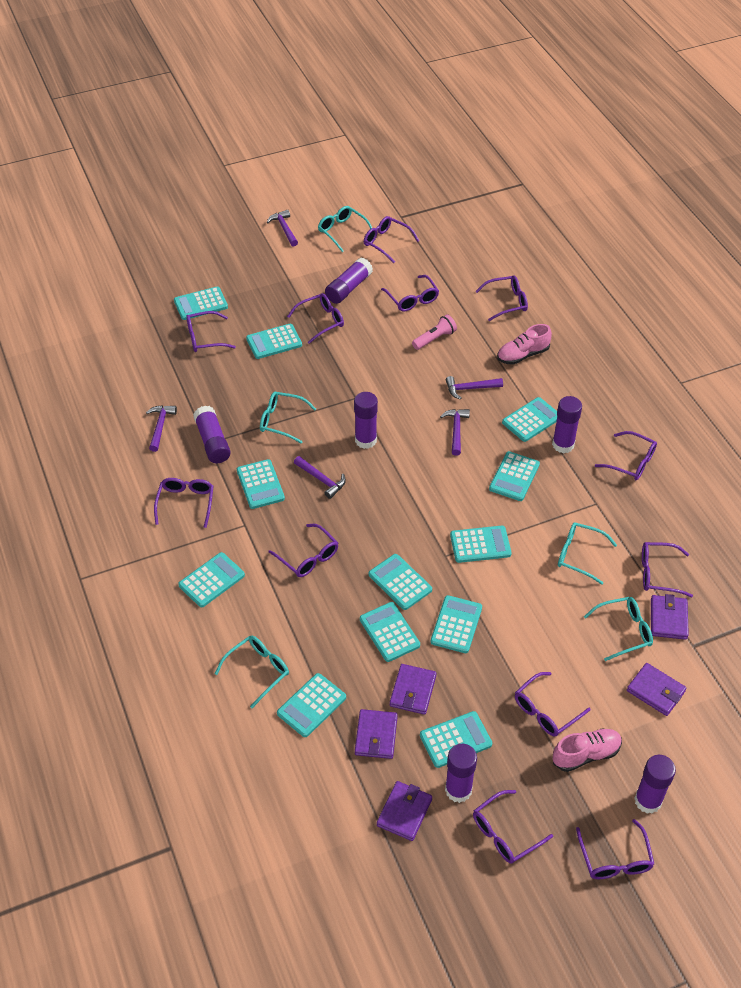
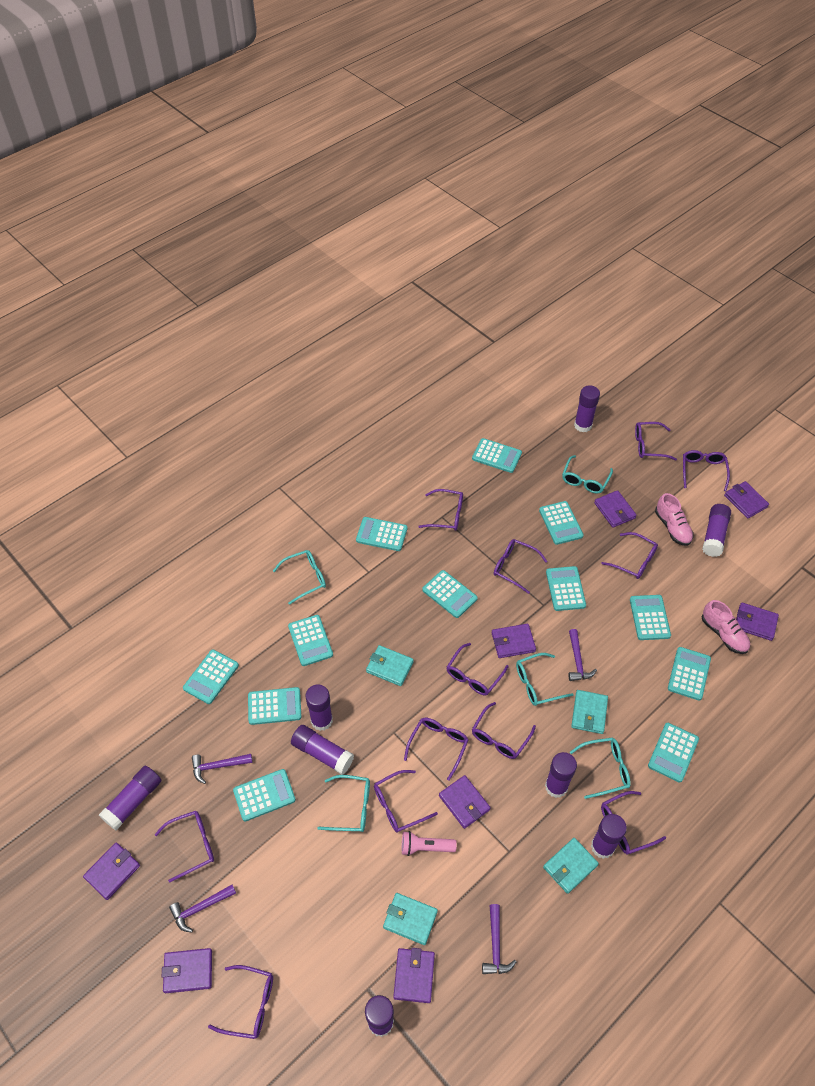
purple glue stick: [193,405,231,463] [325,258,373,304] [354,392,378,449] [445,744,477,803] [552,396,582,453] [634,755,676,814] = 6 -> [99,766,162,830] [291,725,354,775] [305,685,333,731] [365,995,394,1037] [545,752,577,798] [574,385,600,432] [591,814,627,859] [702,504,731,557] = 8
purple hammer: [146,405,177,452] [267,210,298,247] [294,456,346,499] [440,409,470,456] [446,376,503,400] = 5 -> [169,885,236,933] [192,754,253,784] [482,904,516,974] [568,629,597,681] = 4
purple wallet: [355,709,398,759] [377,781,432,841] [390,664,437,715] [627,663,686,716] [651,594,689,640] = 5 -> [83,843,140,900] [162,948,212,993] [393,948,435,1003] [439,775,491,829] [492,624,536,658] [594,490,637,528] [724,481,769,518] [736,603,779,641] = 8
turquoise wallet: none = 0 -> [366,645,414,686] [383,893,438,945] [543,838,599,894] [571,690,608,734] = 4

